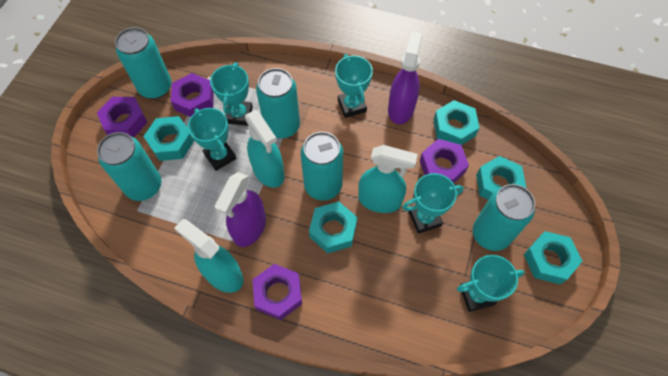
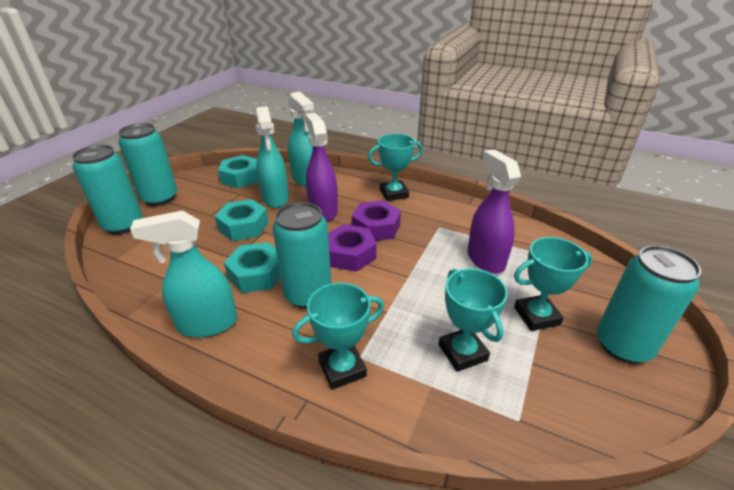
purple nut: [97,97,147,137] [171,73,214,117] [252,264,302,320] [420,139,469,183] = 4 -> [328,224,376,272] [352,200,401,241] = 2
turquoise can: [97,132,162,201] [115,27,172,99] [256,68,300,138] [300,132,343,200] [473,184,535,251] = 5 -> [72,145,142,234] [118,123,177,206] [272,202,331,309] [597,245,701,363] = 4
turquoise nut: [143,116,194,161] [309,202,357,253] [433,100,479,145] [476,156,526,200] [524,231,582,284] = 5 -> [215,199,269,241] [218,155,258,188] [224,242,280,293] = 3
turquoise trophy: [188,108,236,171] [210,63,253,126] [335,54,373,118] [402,173,464,234] [457,255,525,312] = 5 -> [292,283,384,390] [368,134,423,201] [439,269,508,372] [514,237,592,331] = 4

